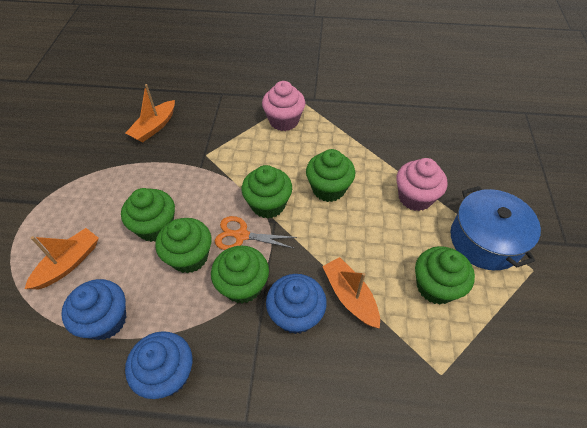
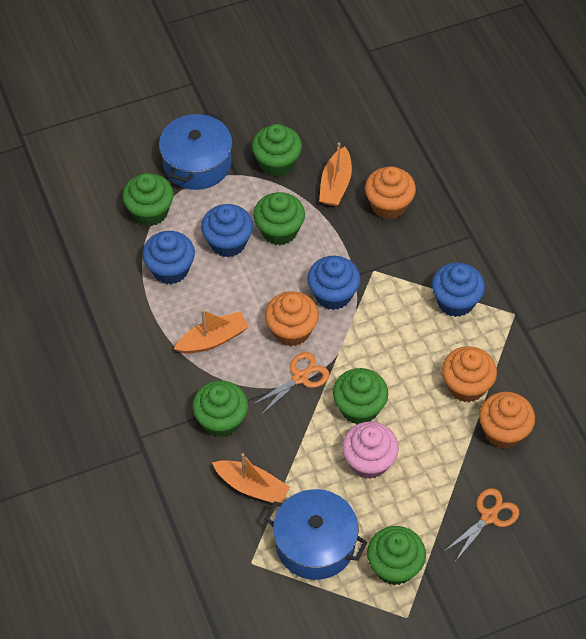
blue cupcake: [61,279,126,340] [125,331,192,399] [266,274,327,334] = 3 -> [142,231,195,285] [201,204,253,257] [307,256,361,310] [432,262,485,317] = 4
blue pot: [451,186,541,270] = 1 -> [159,111,232,190] [265,489,367,580] = 2
orange cupcake: none = 0 -> [265,291,319,346] [365,166,416,219] [442,346,497,402] [479,392,535,449] = 4
orange scissors: [215,216,297,250] = 1 -> [252,352,330,415] [443,488,519,562] = 2
pink cupcake: [262,81,305,131] [396,158,447,211] = 2 -> [342,422,399,479] = 1

